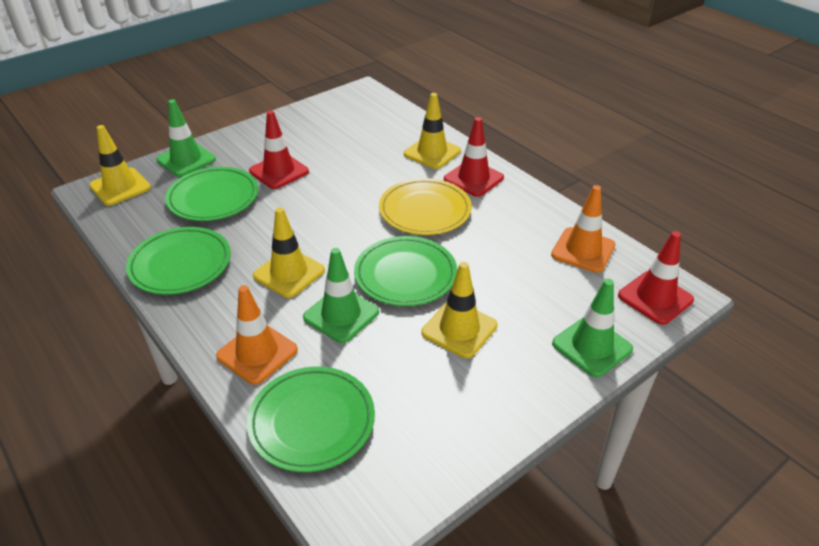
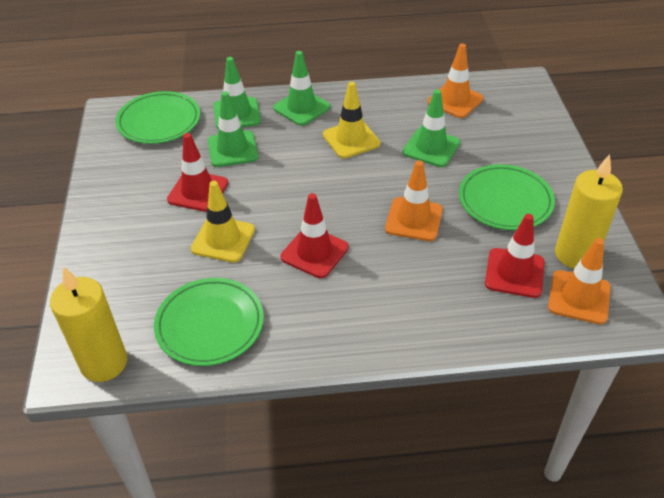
green plate: [126,227,231,295] [165,167,258,221] [247,367,375,472] [354,236,457,306] = 4 -> [116,91,200,144] [154,278,264,366] [459,164,555,230] = 3
green traffic cone: [157,99,216,177] [303,248,379,343] [552,279,633,377] = 3 -> [208,91,258,167] [213,57,261,128] [273,51,331,126] [403,89,460,167] = 4
orange traffic cone: [216,285,298,385] [551,185,615,273] = 2 -> [385,160,443,241] [427,44,484,118] [548,238,611,324] = 3
yellow candle: none = 0 -> [50,266,127,382] [555,154,623,269] = 2
yellow plate: [379,178,472,235] = 1 -> none = 0
yellow traffic cone: [89,125,151,206] [253,207,325,298] [404,93,461,169] [421,262,497,358] = 4 -> [191,181,255,263] [323,82,380,158] = 2

